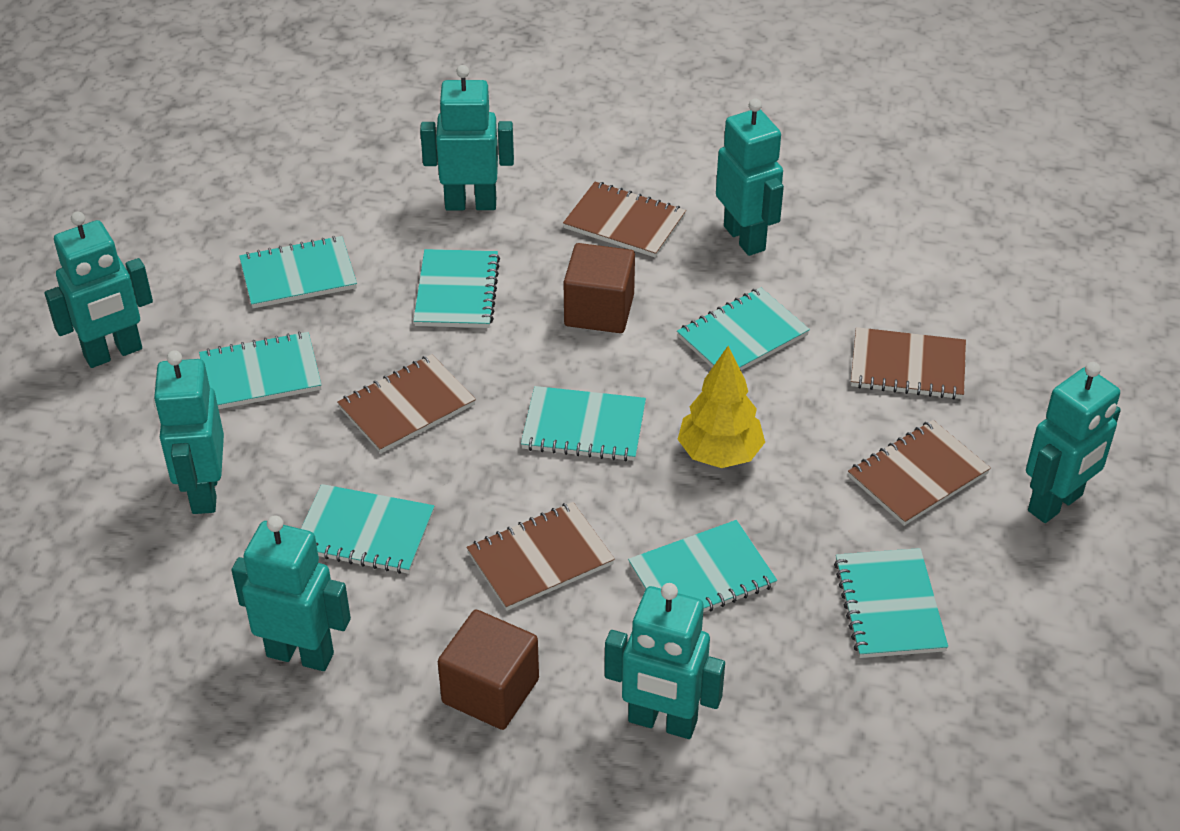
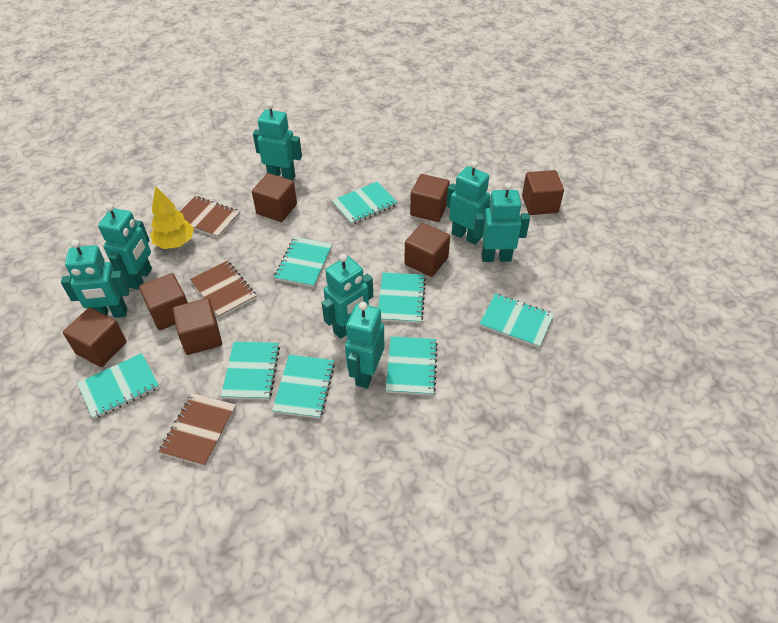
brown cube: [438,610,539,730] [564,243,635,333] = 2 -> [63,307,126,367] [139,273,188,330] [173,298,222,355] [252,173,297,222] [404,223,450,277] [410,174,450,222] [522,170,564,215] = 7
brown notebook: [337,354,476,453] [467,502,615,611] [563,182,686,258] [848,420,991,526] [851,327,966,399] = 5 -> [159,393,236,467] [180,196,240,238] [190,261,257,318] = 3

